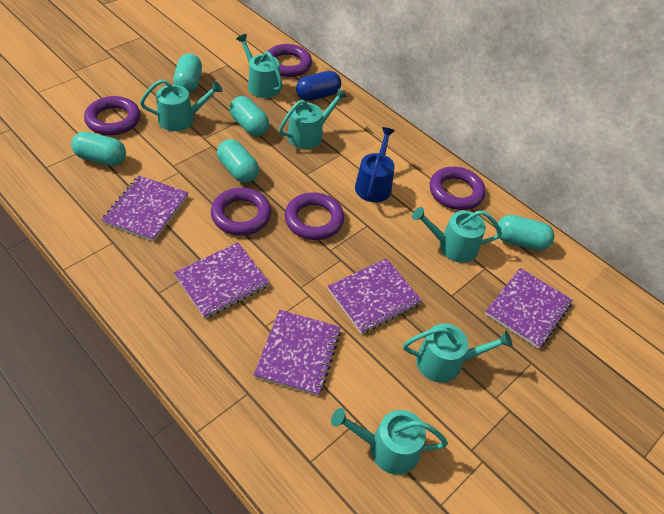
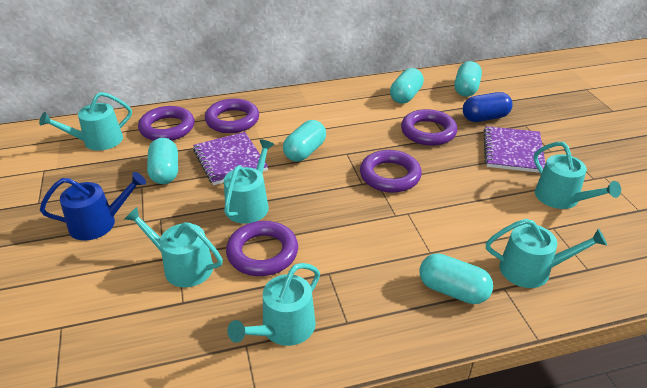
purple notebook: [102,175,188,242] [174,243,270,319] [254,310,341,396] [328,258,422,334] [485,268,573,349] = 5 -> [193,132,268,185] [483,126,546,173] = 2

